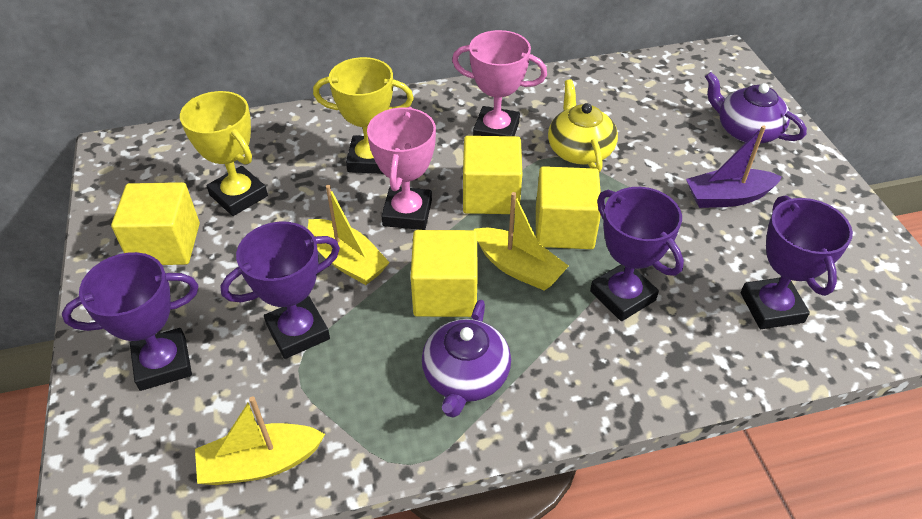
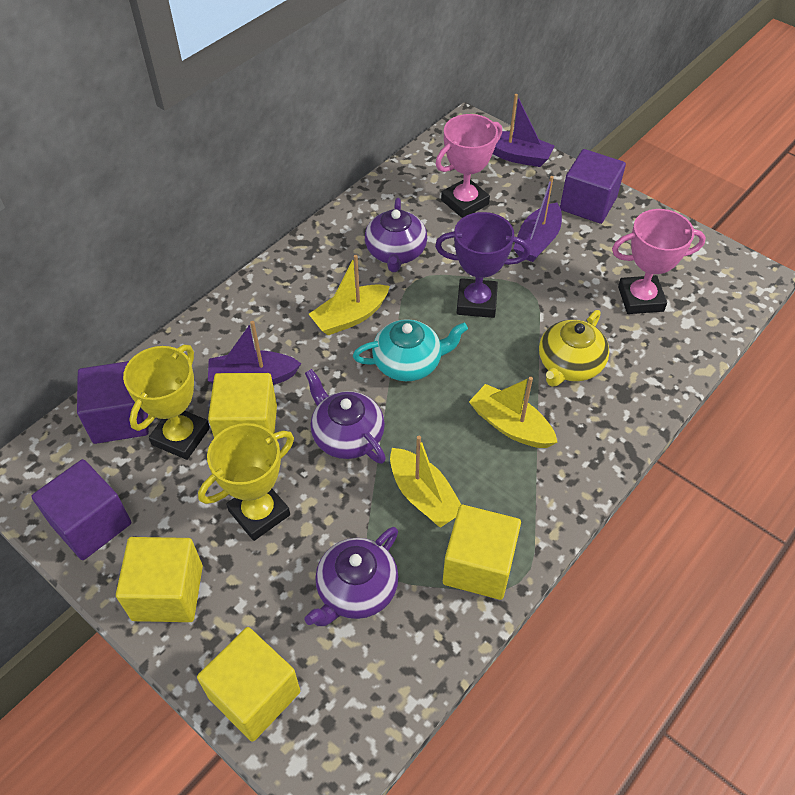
purple boat: [686,125,782,208] = 1 -> [208,321,301,385] [493,94,555,167] [513,176,562,262] = 3
purple cube: none = 0 -> [31,459,131,560] [77,361,149,444] [560,149,626,224] = 3
purple teapot: [422,300,511,418] [705,72,807,143] = 2 -> [305,369,386,464] [305,527,399,626] [365,198,427,272] = 3
purple trophy: [62,252,198,391] [220,222,340,359] [590,187,684,321] [741,195,853,329] = 4 -> [435,212,530,318] = 1
turquoise teapot: none = 0 -> [353,319,468,381] = 1

